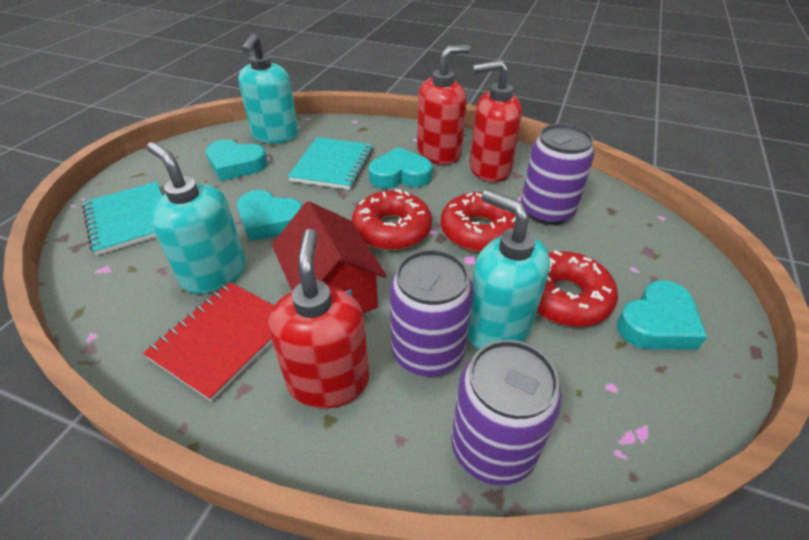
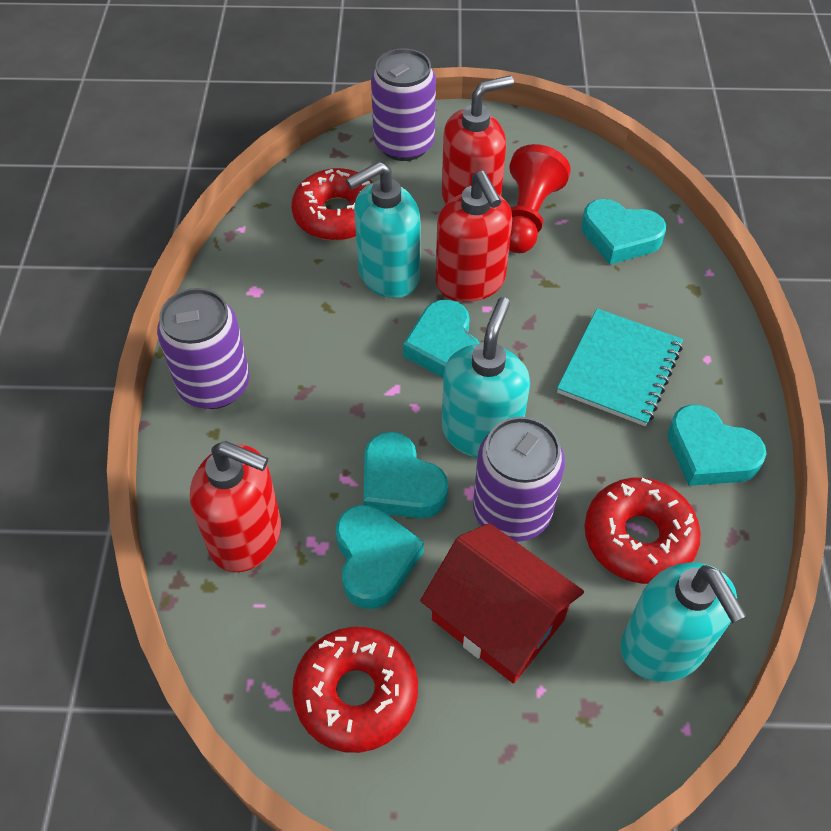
red notebook: [143,282,274,402] = 1 -> none = 0
red pawn: none = 0 -> [509,144,571,253] = 1
turquoise heart: [206,140,268,181] [237,190,303,241] [368,147,433,189] [617,280,707,350] = 4 -> [336,505,424,609] [364,432,448,518] [403,300,480,378] [581,199,666,264] [667,405,766,486] = 5
turquoise notebook: [82,182,162,255] [288,137,373,190] = 2 -> [557,308,683,426] = 1

